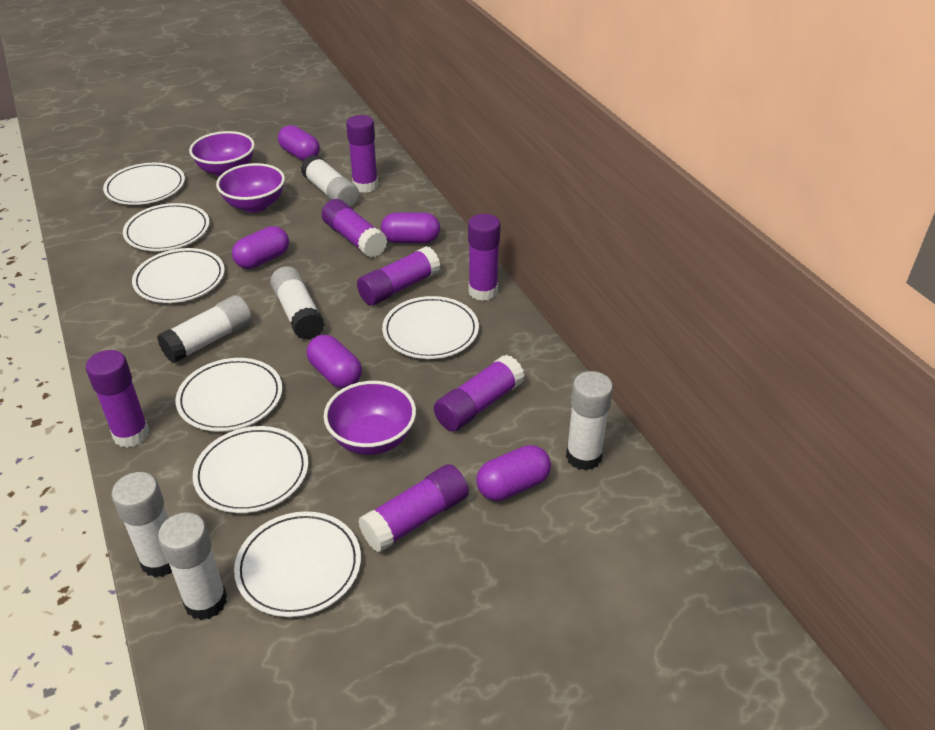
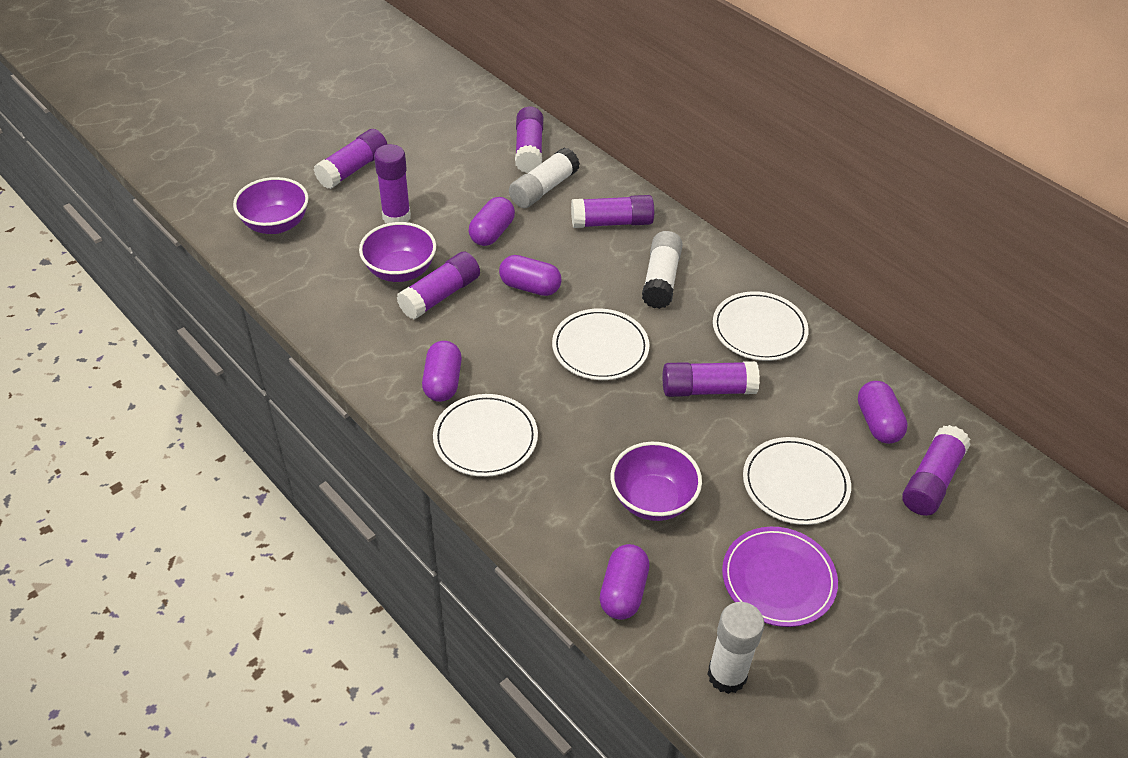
purple plate: none = 0 -> [722,527,838,627] = 1
white glue stick: [112,472,172,577] [157,295,252,363] [158,512,227,620] [270,266,325,340] [301,155,359,207] [566,371,613,470] = 6 -> [509,147,580,208] [642,231,682,309] [707,602,764,694] = 3
white plate: [103,163,185,205] [123,203,210,251] [132,248,225,303] [176,358,282,432] [193,426,308,513] [234,511,361,617] [382,296,479,359] = 7 -> [433,394,538,477] [552,309,649,380] [713,291,809,361] [743,437,851,525] = 4

